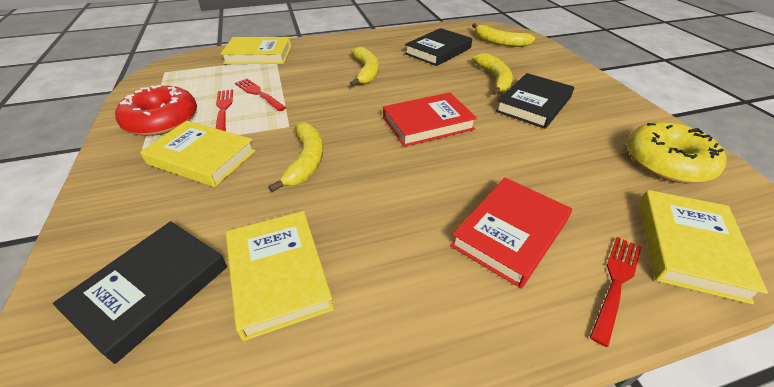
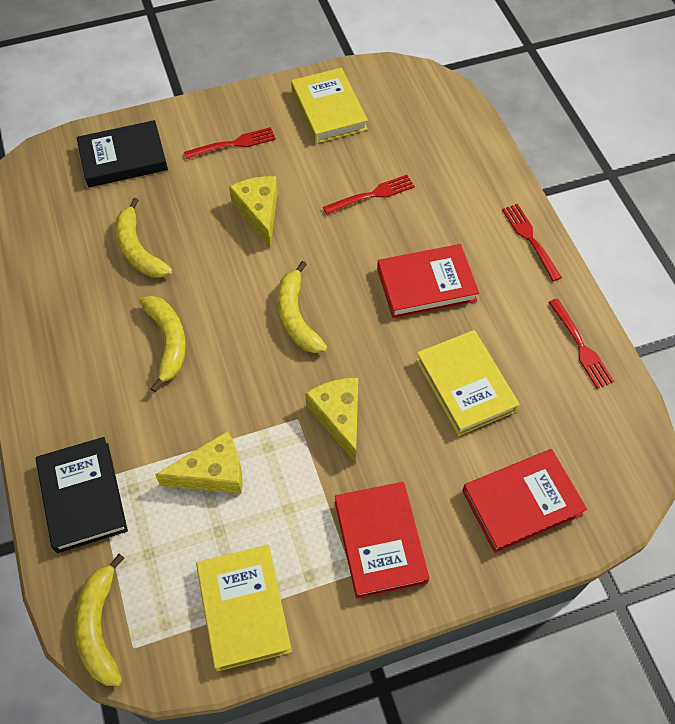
black book: [53,221,227,364] [405,28,472,66] [495,73,574,129] = 3 -> [36,437,128,553] [77,120,168,187] = 2
red book: [383,92,477,147] [450,178,572,288] = 2 -> [335,482,429,599] [377,244,479,318] [462,449,587,553] = 3
red donut: [115,85,197,136] = 1 -> none = 0
red fork: [216,89,233,131] [235,79,286,111] [590,237,642,347] = 3 -> [184,127,276,159] [323,175,415,215] [502,204,562,281] [548,298,614,389] = 4
yellow book: [140,121,256,187] [221,37,291,64] [226,211,334,341] [639,190,768,304] = 4 -> [196,545,292,671] [291,68,368,143] [416,330,520,436] = 3
yellow cheese: none = 0 -> [155,431,243,494] [229,176,278,247] [305,378,358,463] = 3
yellow donut: [627,122,726,184] = 1 -> none = 0

